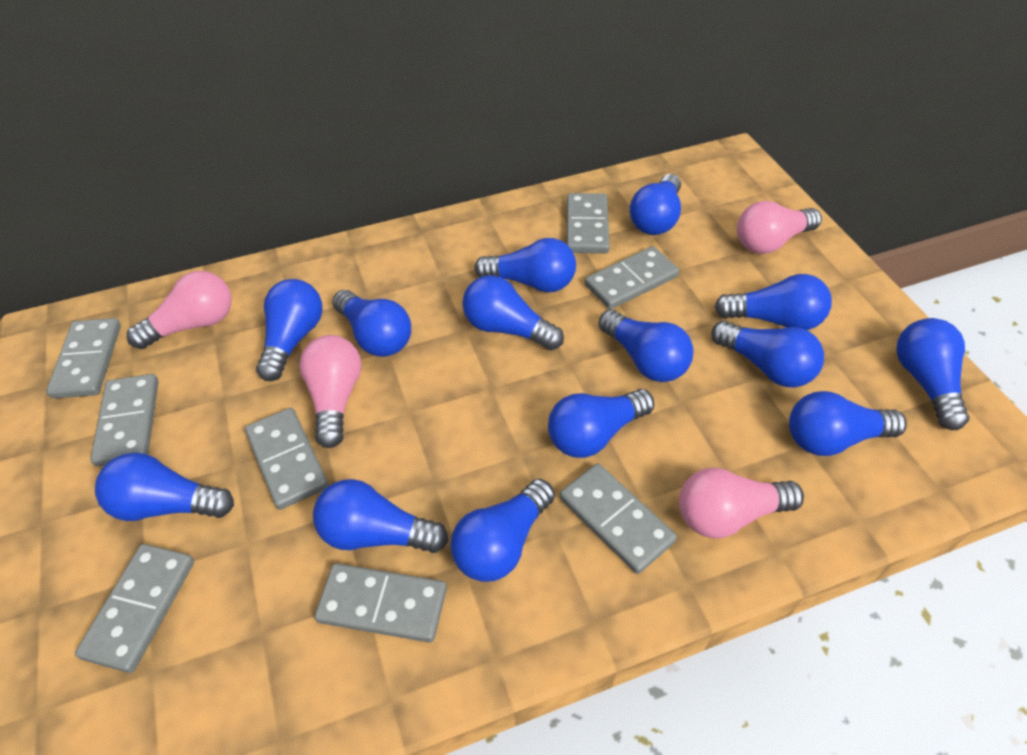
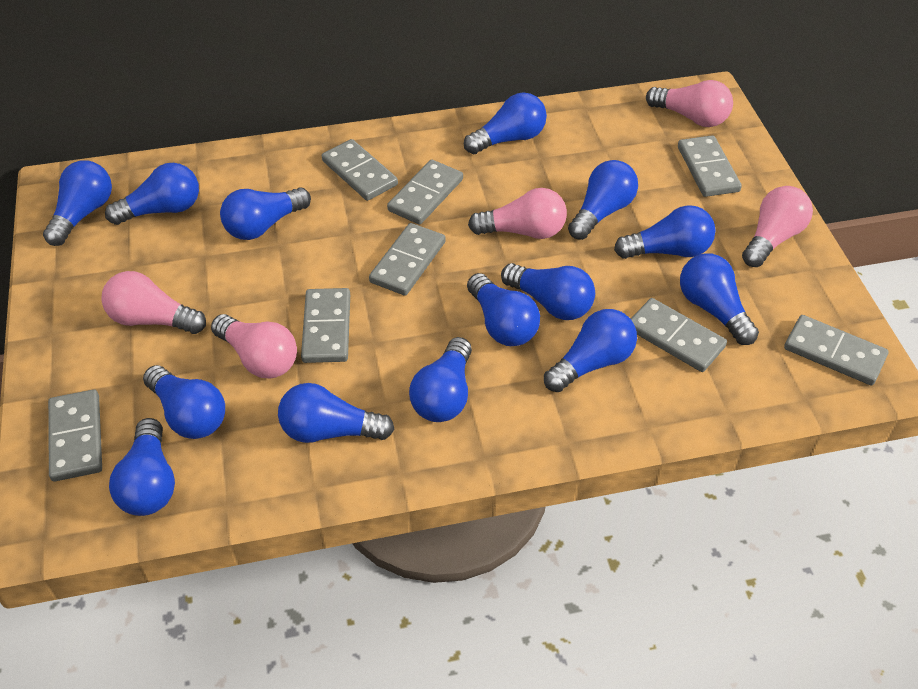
pink light bulb: [127,271,232,349] [299,335,361,448] [679,468,804,538] [737,201,822,254] = 4 -> [101,271,206,334] [211,314,297,379] [468,188,567,239] [646,80,733,127] [742,186,813,267] = 5

